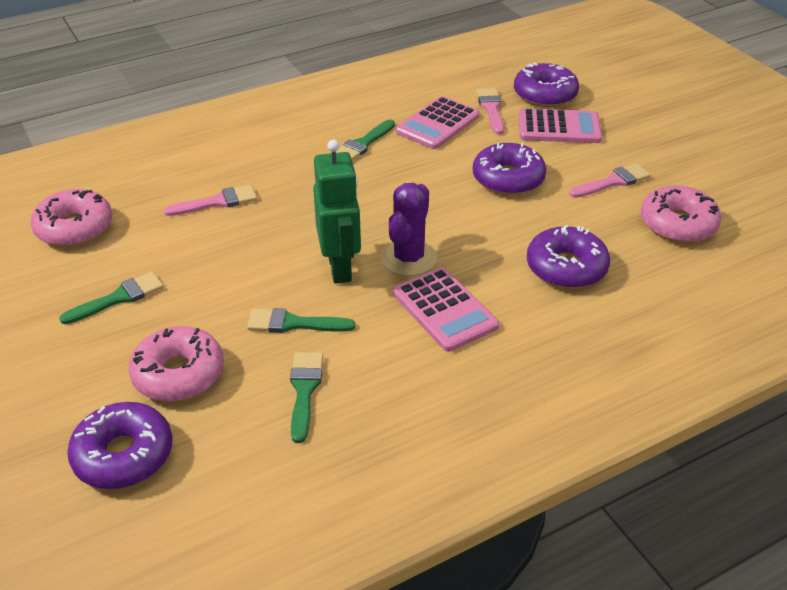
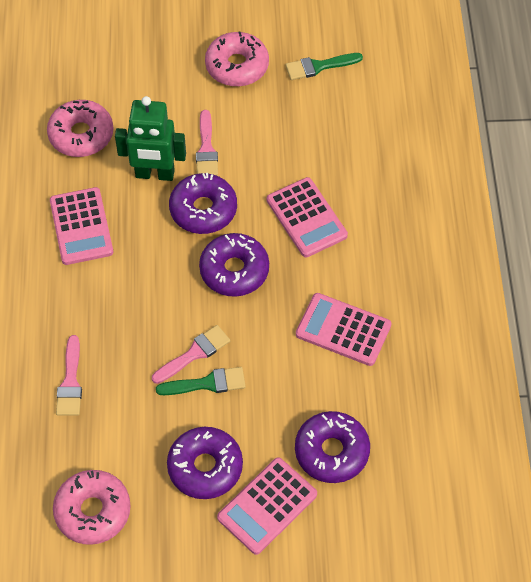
green brush: [59,272,164,324] [247,308,355,333] [290,352,323,443] [336,120,395,161] = 4 -> [156,367,246,395] [285,53,363,80] = 2
pink calculator: [393,267,499,352] [396,96,480,149] [519,108,602,143] = 3 -> [50,187,113,265] [217,457,317,555] [267,177,348,257] [296,293,391,366] = 4
purple cactus: [381,183,437,276] = 1 -> none = 0

